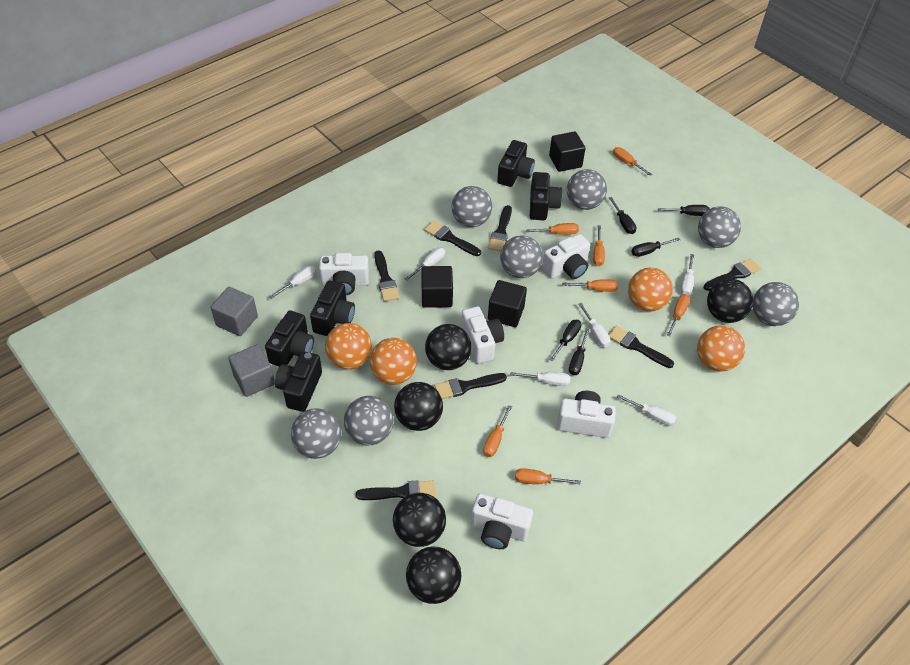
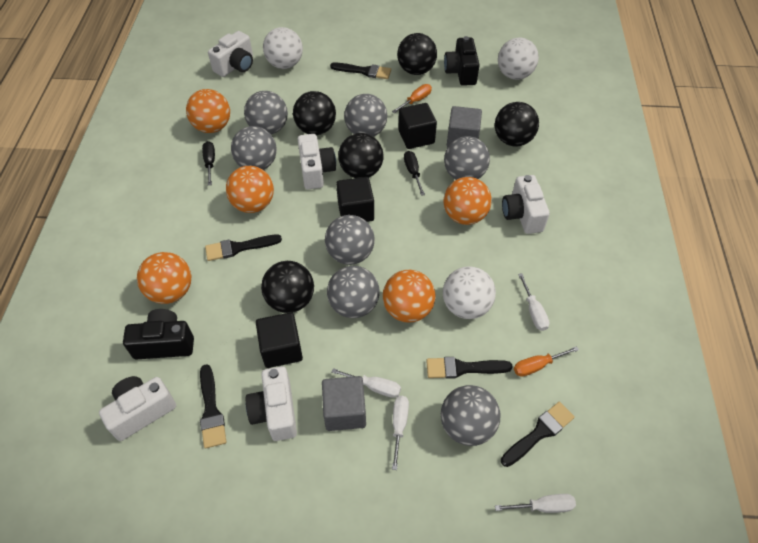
black brush: [356,480,436,500] [374,250,399,301] [424,221,481,256] [434,373,507,399] [488,205,512,251] [609,326,674,368] [704,258,761,291] = 7 -> [200,364,226,449] [205,234,282,261] [330,62,391,79] [426,357,513,379] [501,402,575,467] = 5
black camera: [265,311,314,367] [275,351,322,412] [310,280,355,336] [497,140,535,187] [530,172,562,220] = 5 -> [123,309,194,360] [444,36,480,86] = 2
black screwdriver: [549,320,582,362] [569,329,590,375] [609,197,636,234] [631,238,680,257] [658,205,710,216] = 5 -> [202,141,215,186] [404,151,425,196] = 2
orange ball: [325,323,372,369] [370,338,417,385] [628,268,673,311] [697,325,745,371] = 4 -> [137,252,191,304] [186,89,230,133] [226,166,274,213] [383,270,436,323] [443,177,491,225] = 5
orange screwdriver: [483,405,512,457] [515,468,581,484] [526,223,579,235] [562,280,618,292] [593,225,605,266] [613,147,652,176] [667,294,690,336] = 7 -> [392,84,432,113] [514,346,579,377] = 2
white ball: none = 0 -> [263,27,303,69] [443,266,496,319] [498,38,539,80] = 3
white screwdriver: [269,266,316,299] [405,248,445,281] [510,372,570,386] [579,303,611,347] [617,394,676,426] [681,254,694,295] = 6 -> [332,368,401,398] [392,396,409,470] [495,494,576,513] [518,273,550,331] = 4

